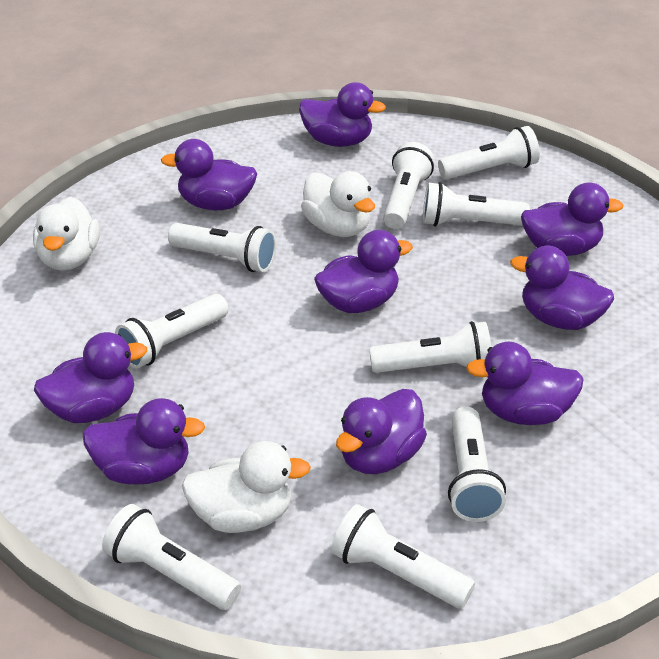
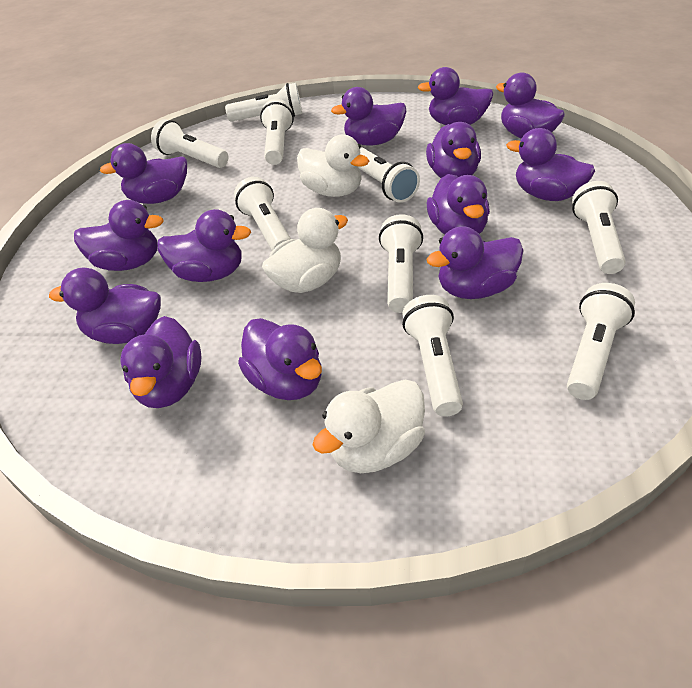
purple duck: [34,332,147,423] [82,398,205,485] [161,139,257,210] [299,82,386,147] [314,230,413,313] [336,389,427,474] [466,342,584,425] [510,245,614,330] [521,182,623,256] = 9 -> [49,268,161,344] [74,200,163,271] [99,143,187,204] [120,316,202,408] [157,209,251,282] [238,318,322,400] [331,87,406,146] [417,67,493,125] [426,122,481,178] [426,226,524,299] [427,174,490,235] [496,72,565,138] [506,128,595,201] = 13

